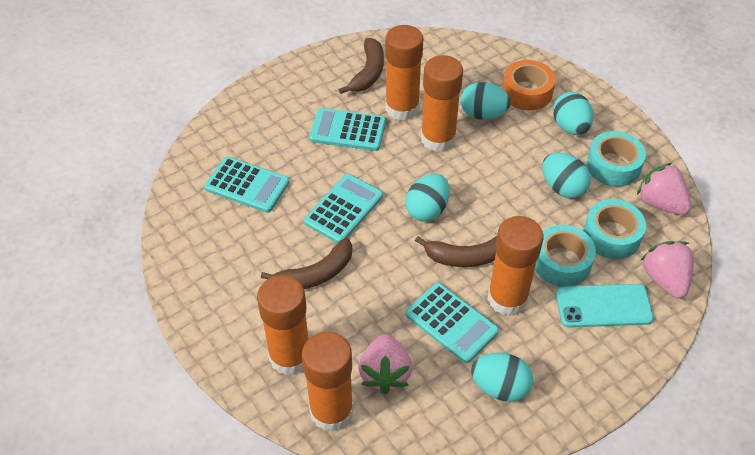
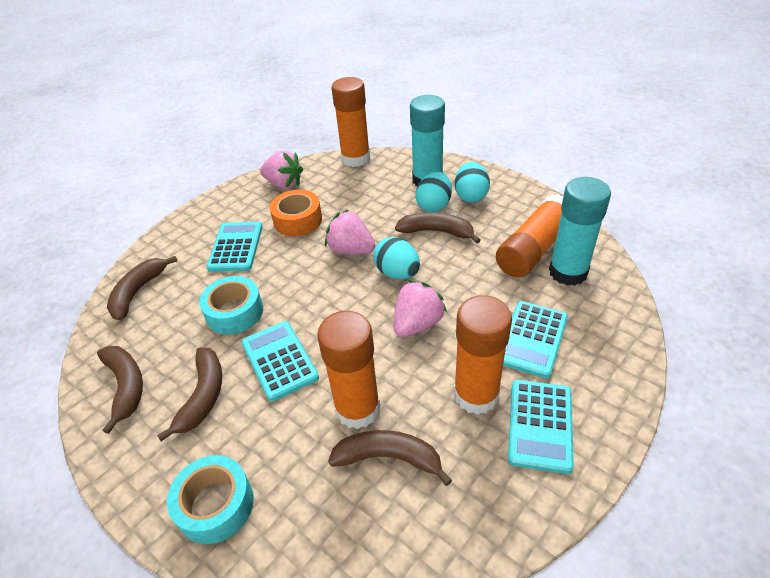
brown banana: [261,238,352,289] [339,38,384,94] [415,236,497,267] = 3 -> [97,346,143,434] [107,256,177,320] [157,348,222,441] [328,430,452,486] [395,212,480,244] = 5
orange glue stick: [257,275,308,375] [302,331,354,432] [385,25,423,121] [421,55,463,152] [488,216,544,316] = 5 -> [317,311,380,429] [331,77,370,167] [454,295,512,415] [496,194,563,278] = 4
turquoise egg: [405,174,450,222] [461,82,511,120] [471,353,533,402] [542,153,591,198] [553,92,594,135] = 5 -> [373,237,420,279] [415,171,452,212] [455,162,490,203] = 3
turquoise glue stick: none = 0 -> [410,95,445,186] [549,177,611,286] = 2
turquoise phone: [556,284,654,328] = 1 -> none = 0
turquoise tape: [535,225,596,287] [583,199,646,259] [587,131,646,187] = 3 -> [167,455,254,544] [199,276,263,335] = 2

